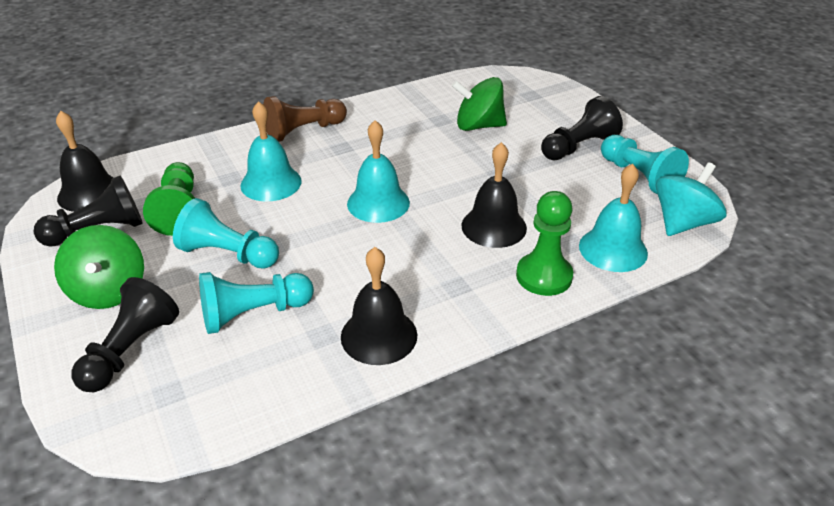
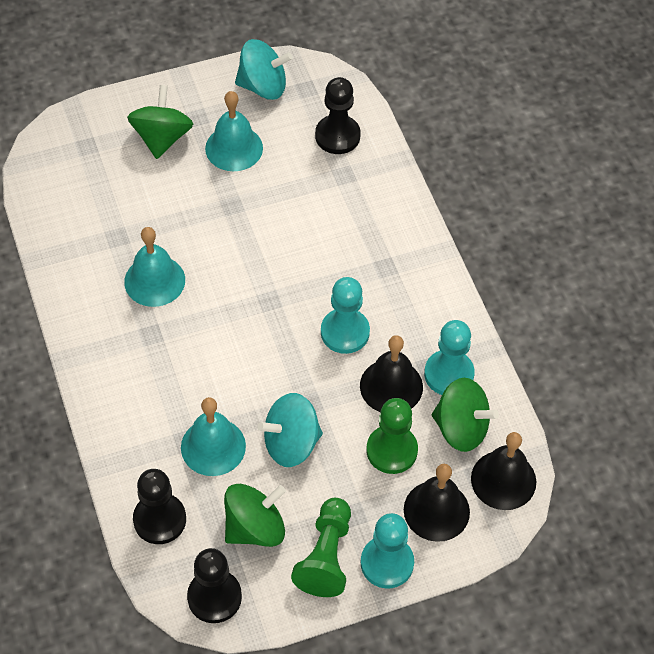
brown pawn: [263,96,347,142] = 1 -> none = 0
green spinning top: [54,225,144,309] [452,77,507,131] = 2 -> [127,85,193,159] [224,484,286,547] [432,378,499,452] = 3
turquoise spinning top: [656,162,727,236] = 1 -> [235,39,293,100] [257,393,323,467] = 2

